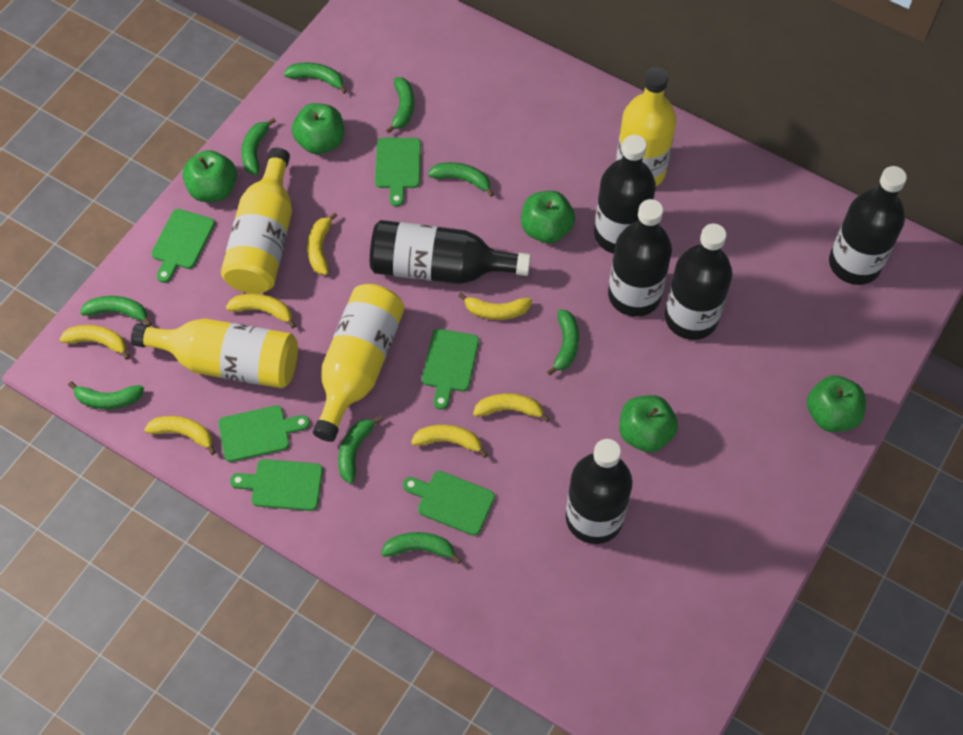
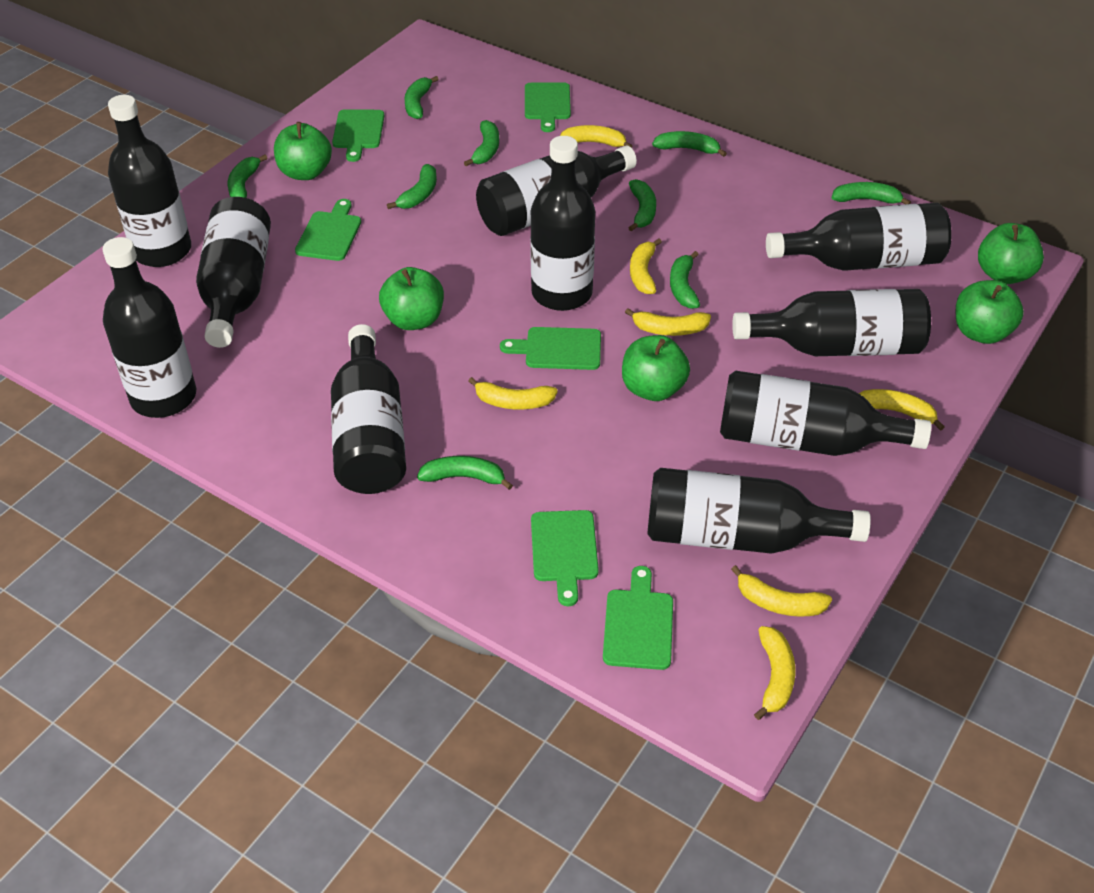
black bottle: [370,220,531,284] [566,439,632,544] [594,135,656,254] [608,199,672,317] [665,224,733,340] [829,166,907,285] = 6 -> [103,237,196,418] [108,95,191,267] [196,197,271,348] [331,324,406,494] [476,146,637,236] [530,136,595,311] [647,468,871,554] [720,371,932,456] [732,289,931,356] [766,203,952,271] = 10
yellow bottle: [131,318,298,388] [221,147,292,294] [313,284,405,442] [616,68,676,186] = 4 -> none = 0

